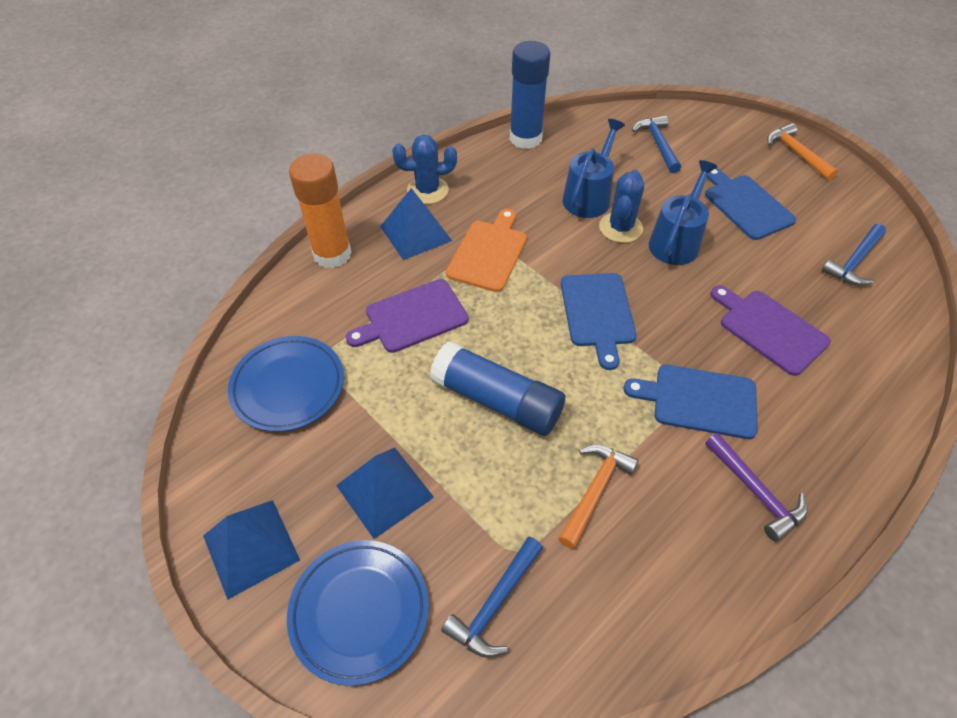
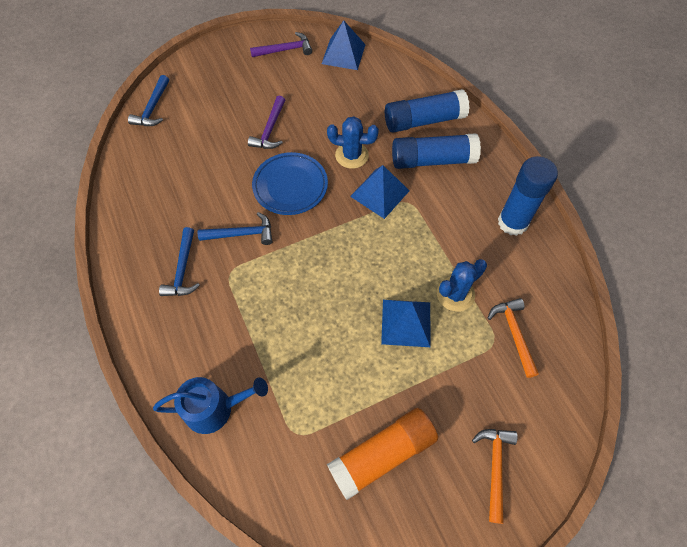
blue cutting board: [561,273,636,370] [623,364,758,439] [705,168,796,240] = 3 -> none = 0
blue glue stick: [430,342,565,436] [510,41,550,149] = 2 -> [385,89,470,132] [392,133,481,169] [498,156,558,236] = 3
blue plate: [228,336,344,432] [287,540,429,686] = 2 -> [252,152,328,215] = 1
blue watering can: [562,119,625,218] [649,160,717,265] = 2 -> [153,377,268,434] = 1
orange cutting board: [446,209,527,292] = 1 -> none = 0
purple cutting board: [346,279,469,353] [710,285,831,376] = 2 -> none = 0
purple hammer: [705,433,807,542] = 1 -> [248,96,285,149] [250,32,312,57] = 2

